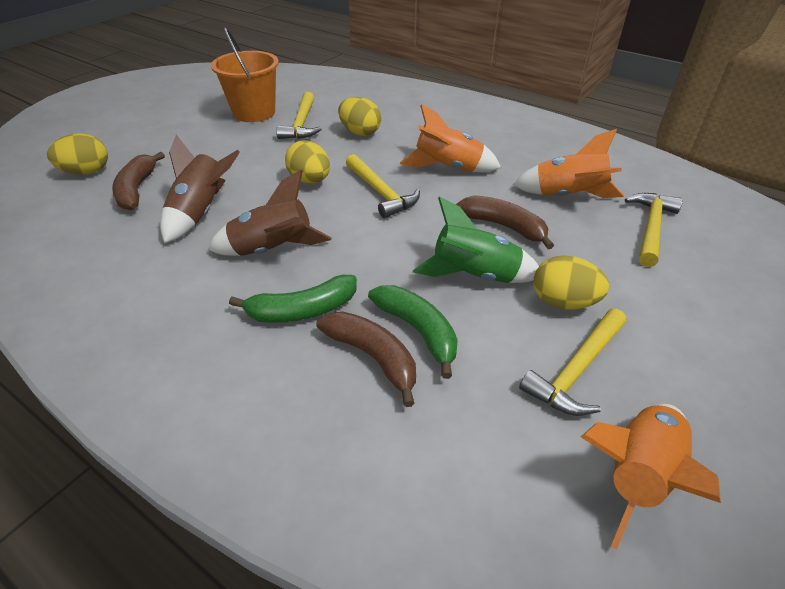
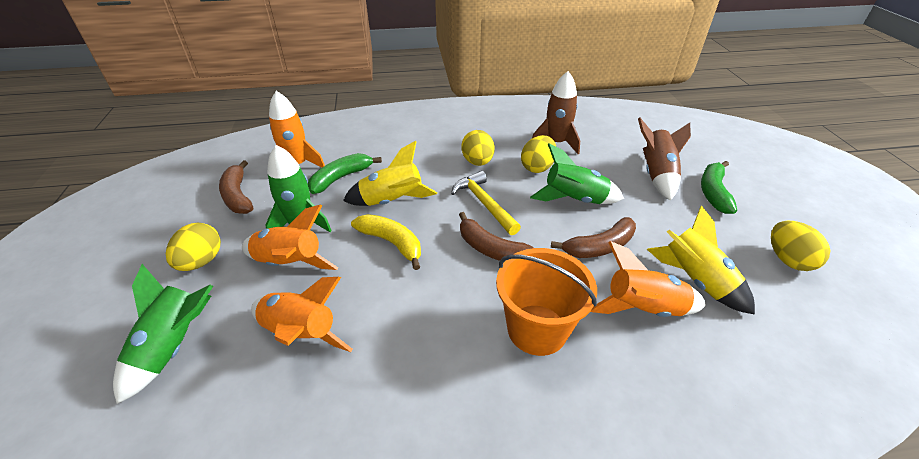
green rocket: [413,196,539,283] = 1 -> [113,264,213,404] [265,145,332,232] [530,143,624,204] = 3
orange rocket: [400,104,501,172] [513,129,624,198] [581,404,721,550] = 3 -> [242,205,338,270] [251,277,353,352] [269,91,325,167] [590,241,706,317] = 4
yellow banana: none = 0 -> [351,214,421,270] = 1
yellow hammer: [276,92,322,139] [346,154,420,218] [519,309,626,416] [625,193,683,267] = 4 -> [451,171,521,235] = 1
yellow rocket: none = 0 -> [343,141,437,206] [647,206,755,315] = 2

